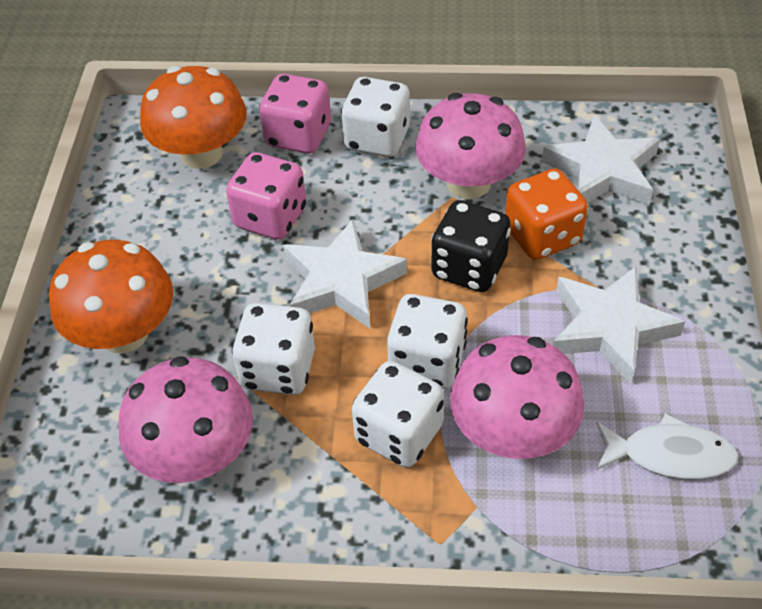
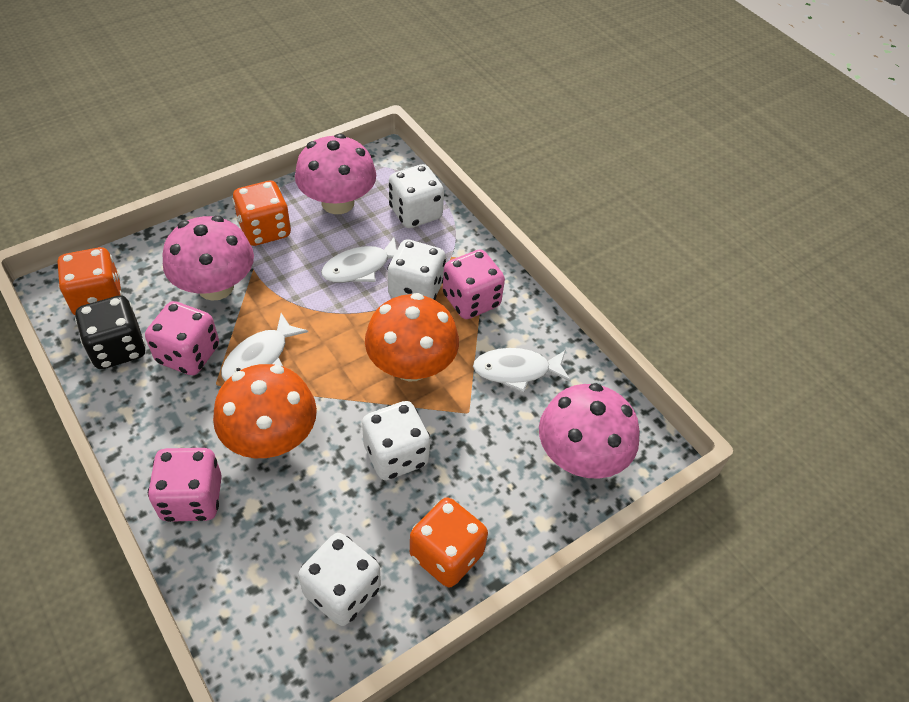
orange dice: [505,169,588,260] = 1 -> [58,247,123,315] [232,181,291,246] [410,497,488,587] = 3
pink dice: [226,152,306,240] [259,74,331,154] = 2 -> [145,301,219,375] [148,448,222,522] [443,249,505,319] = 3
white fish: [596,413,739,479] = 1 -> [221,313,308,381] [321,236,397,283] [473,348,571,393] = 3
white star: [283,219,407,328] [542,115,660,205] [553,266,685,384] = 3 -> none = 0

